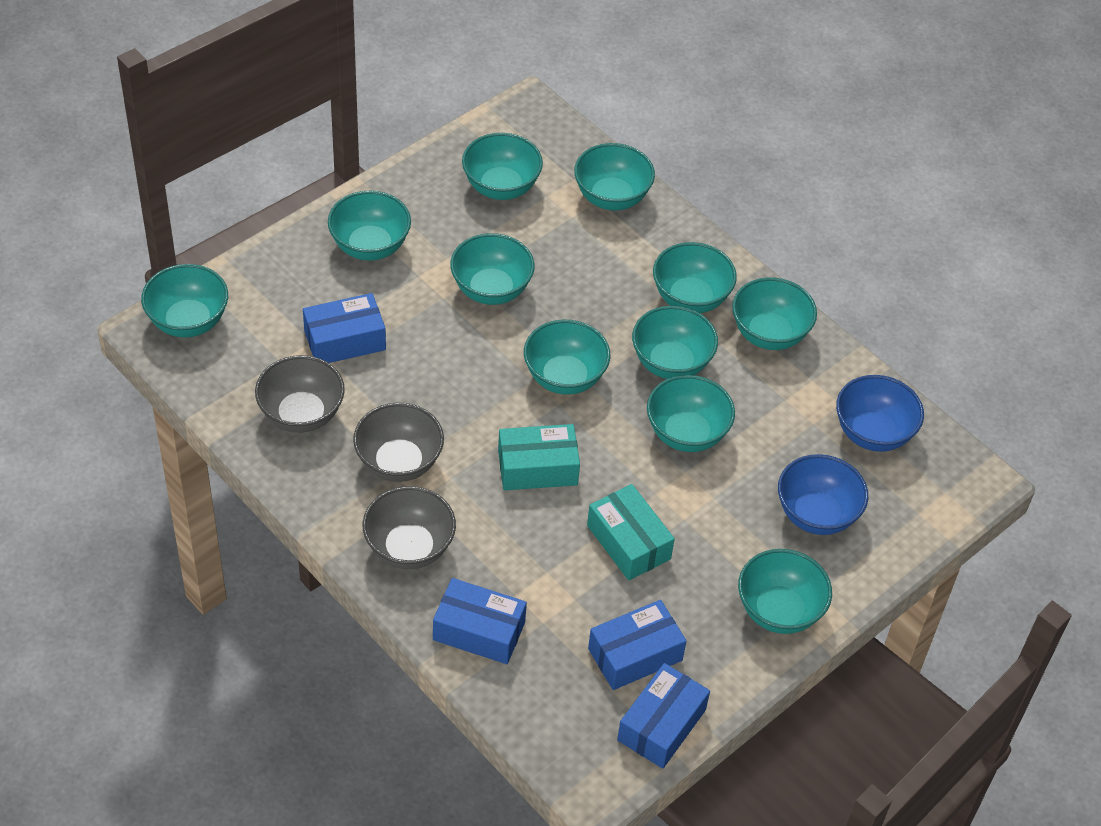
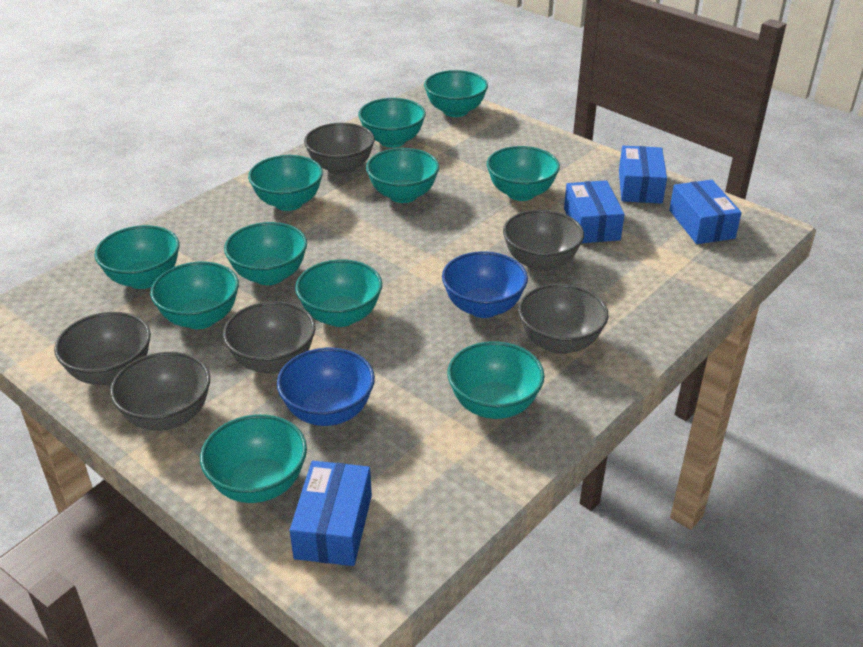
grey bowl: [255,355,345,433] [353,403,444,482] [363,486,456,569] = 3 -> [54,312,151,385] [110,352,210,431] [223,301,316,374] [304,123,375,175] [503,210,584,272] [518,284,608,354] = 6
turquoise box: [498,424,580,490] [587,484,675,580] = 2 -> none = 0

